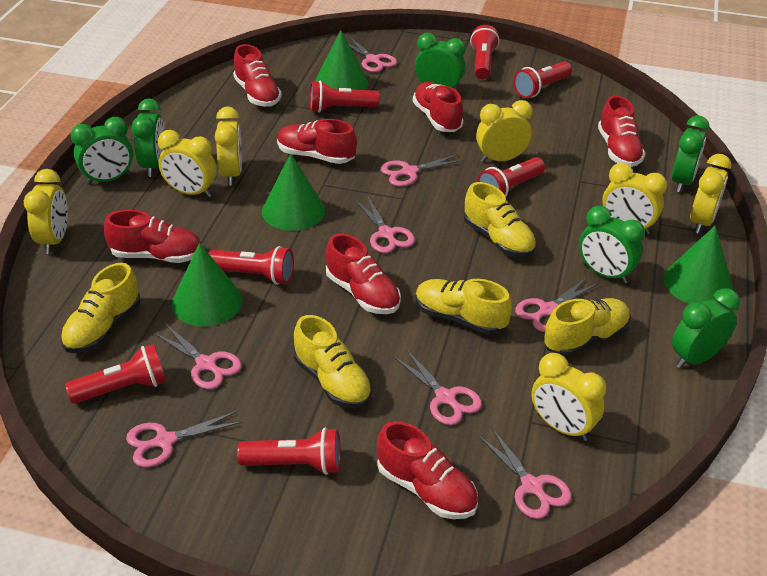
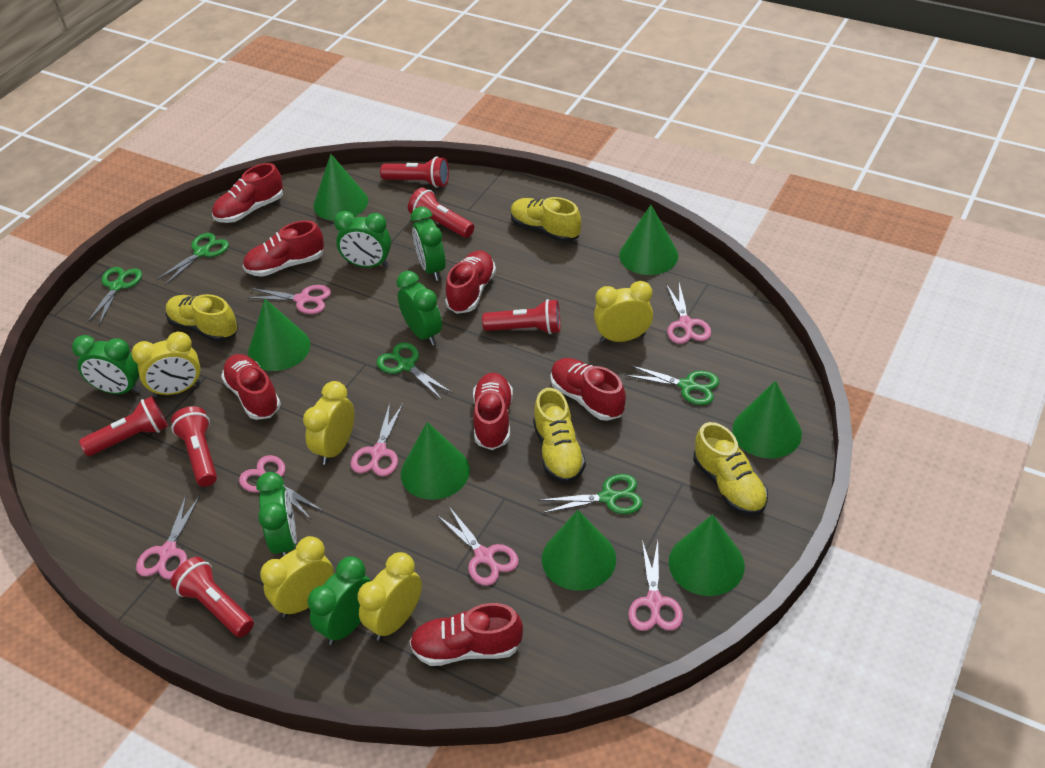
green cone: [172,243,243,327] [262,154,325,231] [315,30,368,90] [664,225,733,304] = 4 -> [248,299,310,371] [313,154,368,221] [401,422,470,500] [542,510,616,591] [619,205,678,275] [669,514,745,596] [732,381,802,459] = 7
green scissors: none = 0 -> [87,267,142,325] [156,233,229,285] [377,343,452,400] [539,474,643,514] [624,365,719,405] = 5
pink scissors: [126,411,243,467] [154,324,242,389] [348,36,397,72] [355,196,415,253] [381,154,465,186] [393,349,482,425] [478,428,572,519] [515,277,599,332] = 8 -> [136,496,200,580] [239,455,323,519] [245,285,331,314] [351,403,403,477] [437,507,519,586] [628,540,683,631] [666,283,711,344] = 7
red flashlight: [65,344,167,404] [209,246,294,285] [237,427,341,475] [310,81,380,113] [470,25,499,79] [477,157,545,197] [513,62,572,98] = 7 -> [79,396,168,456] [171,406,217,487] [171,557,254,637] [380,156,449,188] [408,187,474,238] [482,299,560,334] = 6
yellow clock: [24,169,68,254] [158,130,217,198] [215,106,242,185] [476,100,533,163] [531,353,606,441] [602,163,667,235] [690,154,731,234] = 7 -> [131,332,201,397] [260,536,334,618] [303,381,354,465] [358,552,422,641] [594,281,653,342] = 5
yellow shoe: [61,263,140,353] [294,315,372,409] [415,279,512,335] [464,182,536,258] [544,298,630,356] = 5 -> [166,294,238,342] [511,197,581,242] [533,388,586,483] [693,422,768,516] = 4

